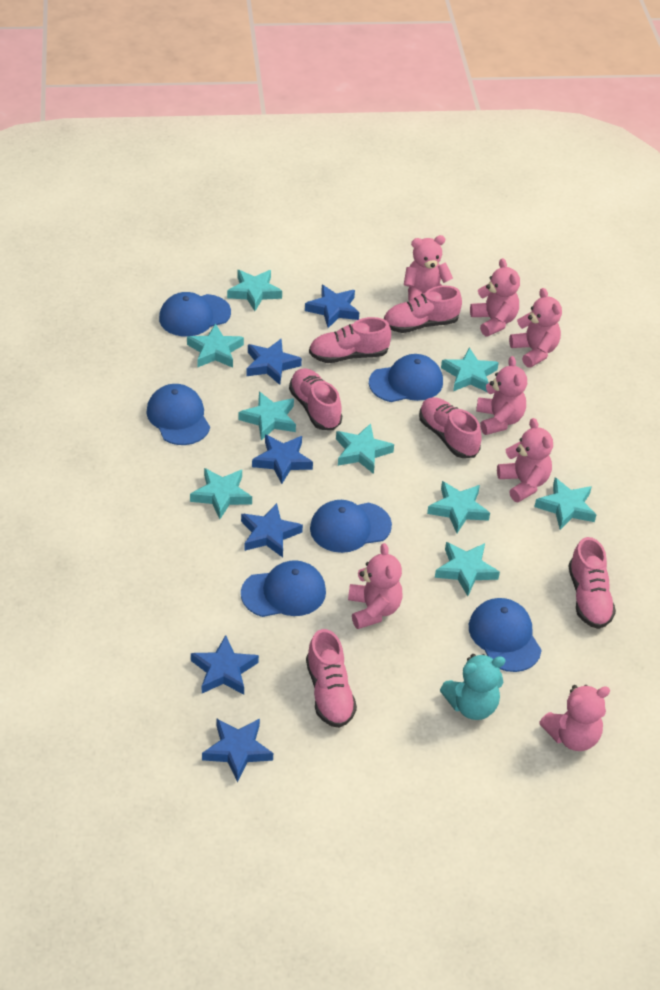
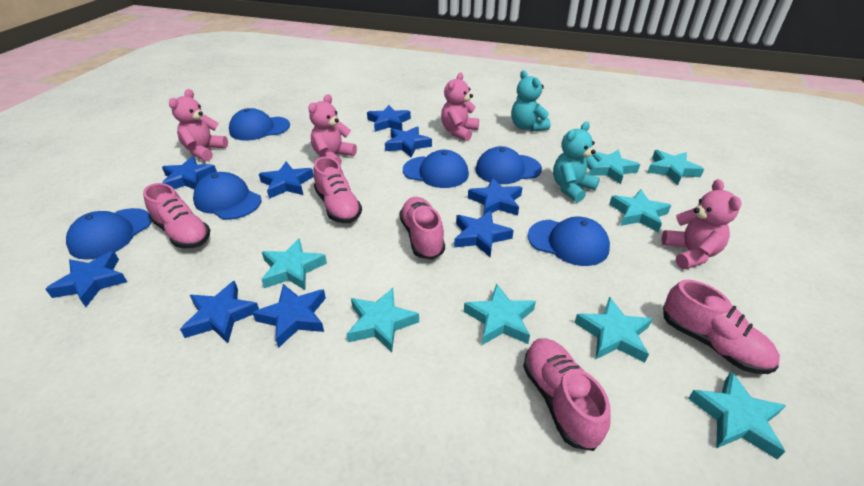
blue star: [191,635,259,695] [202,718,273,782] [241,503,303,558] [246,339,302,385] [252,434,313,484] [305,285,359,328] = 6 -> [45,251,127,307] [162,156,217,189] [180,281,259,343] [252,284,326,348] [259,162,314,199] [367,105,411,132] [385,126,432,158] [454,210,514,257] [468,177,522,215] = 9
pink shoe: [289,368,342,430] [306,629,357,728] [309,317,391,363] [384,286,462,333] [419,397,482,458] [568,537,616,629] = 6 -> [143,183,210,248] [314,157,362,223] [399,197,445,260] [523,338,611,451] [663,280,780,374] = 5
pink teddy bear: [348,543,403,629] [404,235,453,302] [470,258,520,337] [476,356,527,435] [497,418,553,502] [509,288,562,368] [539,685,610,751] = 7 -> [169,89,228,161] [308,94,357,165] [441,72,479,141] [662,179,742,269] = 4
turquoise star: [187,323,244,368] [190,468,252,519] [227,270,282,311] [239,392,296,440] [336,423,394,474] [427,481,490,533] [435,542,500,596] [441,348,499,392] [534,478,596,530] = 9 -> [261,238,327,290] [347,288,419,353] [464,284,536,345] [574,297,652,363] [589,149,640,184] [609,189,671,232] [647,150,704,185] [688,371,786,459] = 8
turquoise teddy bear: [440,654,506,720] = 1 -> [511,70,551,132] [553,122,600,203] = 2

